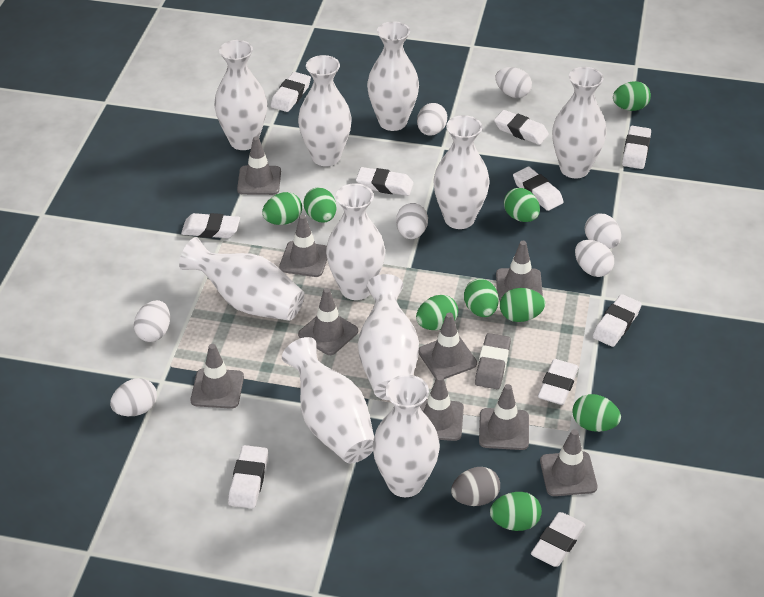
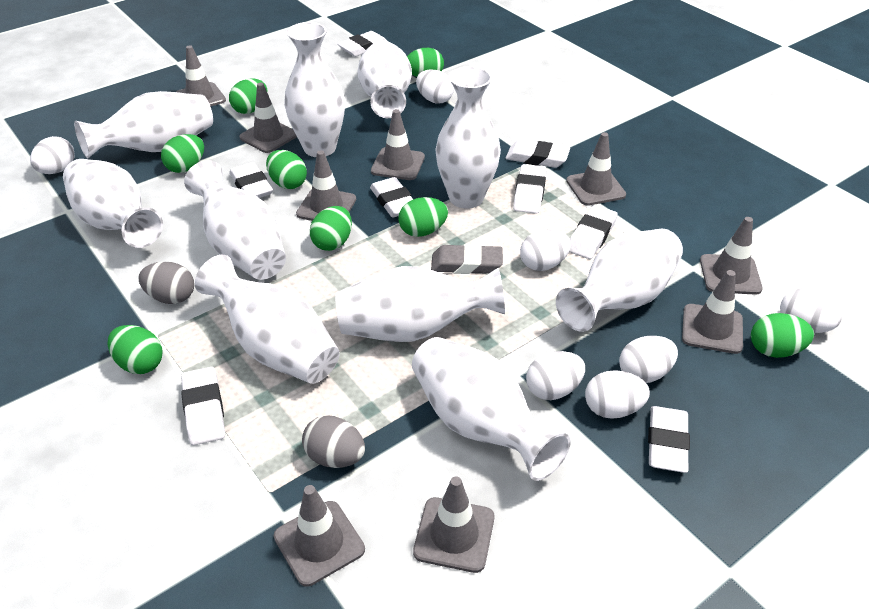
green egg: [262,192,302,225] [303,187,336,223] [416,295,458,330] [464,279,499,317] [490,492,542,531] [500,288,546,322] [504,188,540,222] [572,394,621,432] [613,81,651,111] = 9 -> [108,325,163,374] [161,134,204,173] [229,78,267,114] [266,150,307,189] [310,206,352,251] [398,197,448,237] [407,48,444,77] [751,313,814,358] = 8
grey egg: [451,467,500,506] = 1 -> [139,262,194,304] [302,415,365,468] = 2
white eraser: [181,213,240,238] [228,445,268,509] [271,72,311,112] [356,167,414,196] [494,110,549,145] [513,167,564,211] [531,512,586,567] [538,359,579,405] [593,294,642,347] [622,126,651,169] = 10 -> [181,367,225,445] [229,162,273,198] [338,31,387,57] [370,177,413,217] [506,139,570,168] [513,164,547,214] [569,205,618,259] [648,406,690,473] = 8

